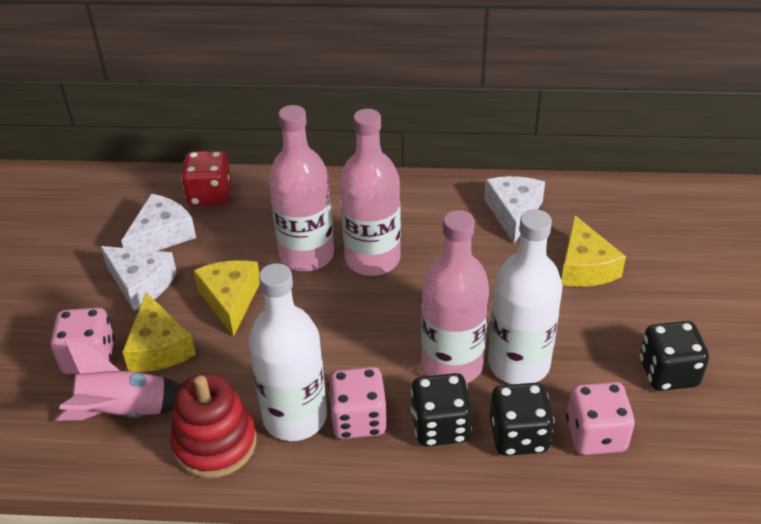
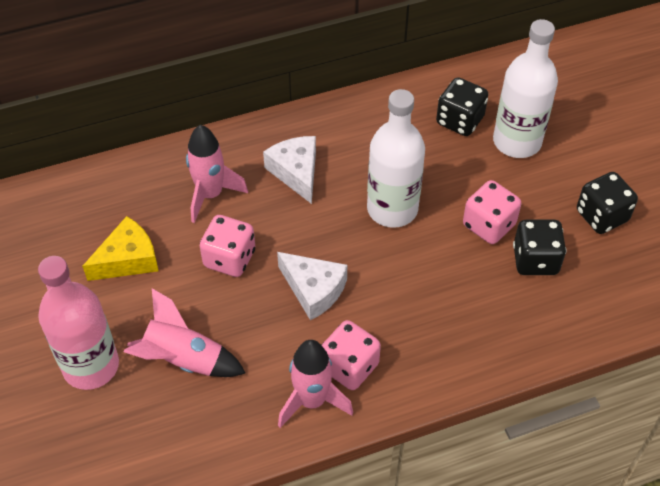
pink bottle: [269,105,334,271] [340,109,401,276] [421,210,490,383] = 3 -> [38,256,119,390] = 1
pink rocket: [55,340,181,421] = 1 -> [124,288,246,377] [186,125,248,223] [278,340,353,428] = 3
red dice: [181,151,231,206] = 1 -> none = 0
red stacking toy: [170,373,257,478] = 1 -> none = 0
white cheese: [100,246,177,311] [121,194,196,251] [484,176,545,243] = 3 -> [263,136,316,204] [277,252,347,320] = 2
yellow cheese: [122,292,196,372] [193,260,260,337] [561,215,626,287] = 3 -> [82,216,159,281] = 1

